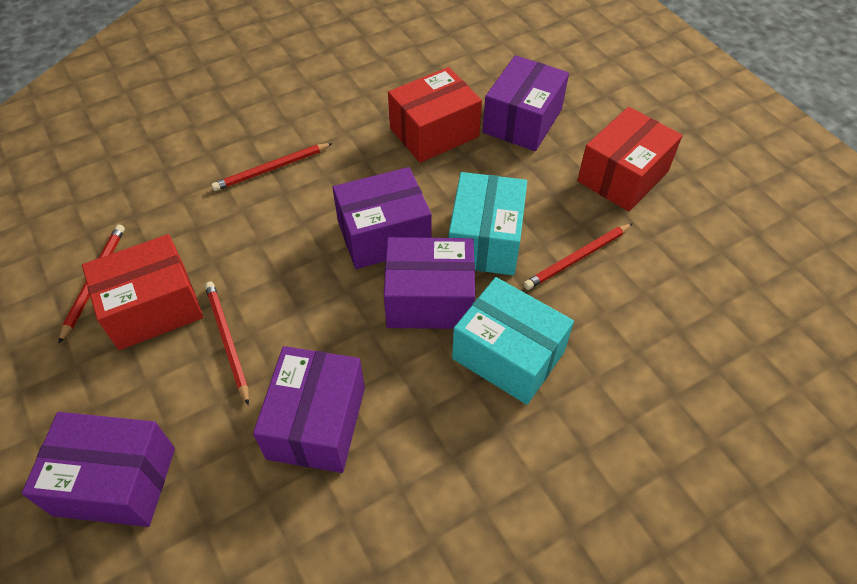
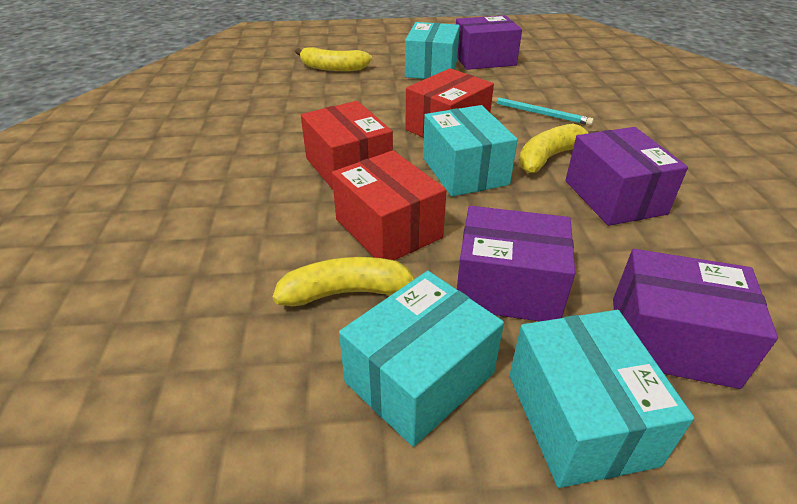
purple box: [22,412,175,527] [253,346,365,473] [332,167,432,269] [384,237,475,329] [482,55,569,151] = 5 -> [456,15,522,70] [457,206,575,321] [565,127,688,226] [613,249,778,389] = 4
red pencil: [58,225,125,344] [205,281,249,405] [211,143,333,191] [523,223,633,290] = 4 -> none = 0
turquoise box: [449,172,527,275] [452,277,574,405] = 2 -> [339,271,504,447] [405,22,460,79] [423,105,518,197] [509,310,694,488] = 4
turquoise pencil: none = 0 -> [492,97,594,126] = 1
yellow banana: none = 0 -> [273,257,415,306] [295,47,372,71] [519,124,600,173] = 3

